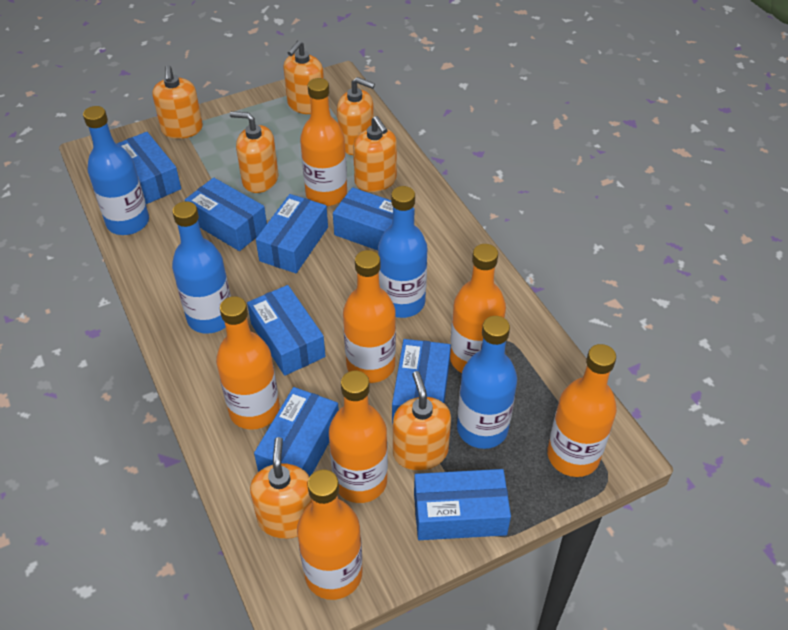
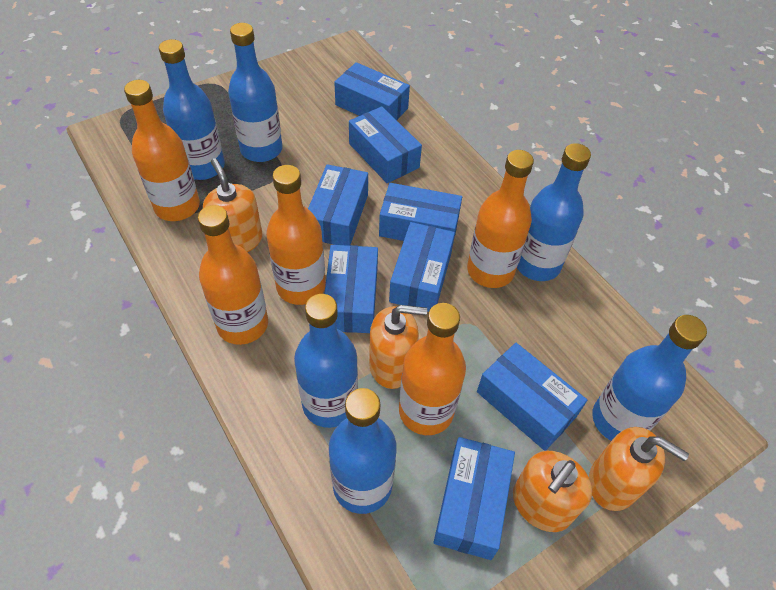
blue bottle: [83,106,149,235] [172,201,231,334] [378,186,427,318] [457,316,517,449] = 4 -> [159,39,225,180] [228,23,283,162] [294,294,358,428] [329,388,397,514] [517,143,591,281] [592,315,707,441] = 6
orange bottle: [216,296,280,430] [297,469,363,600] [300,78,347,206] [329,371,388,503] [343,250,396,383] [450,244,506,373] [547,344,617,477] = 7 -> [124,80,200,221] [198,205,268,345] [266,165,326,305] [399,303,466,435] [467,150,534,288] = 5
orange soap dispenser: [152,65,203,139] [230,111,278,193] [250,437,312,539] [283,40,324,114] [337,77,375,155] [353,116,397,192] [393,371,451,471] = 7 -> [203,158,262,252] [369,305,427,389] [513,451,593,532] [589,427,689,511] = 4

